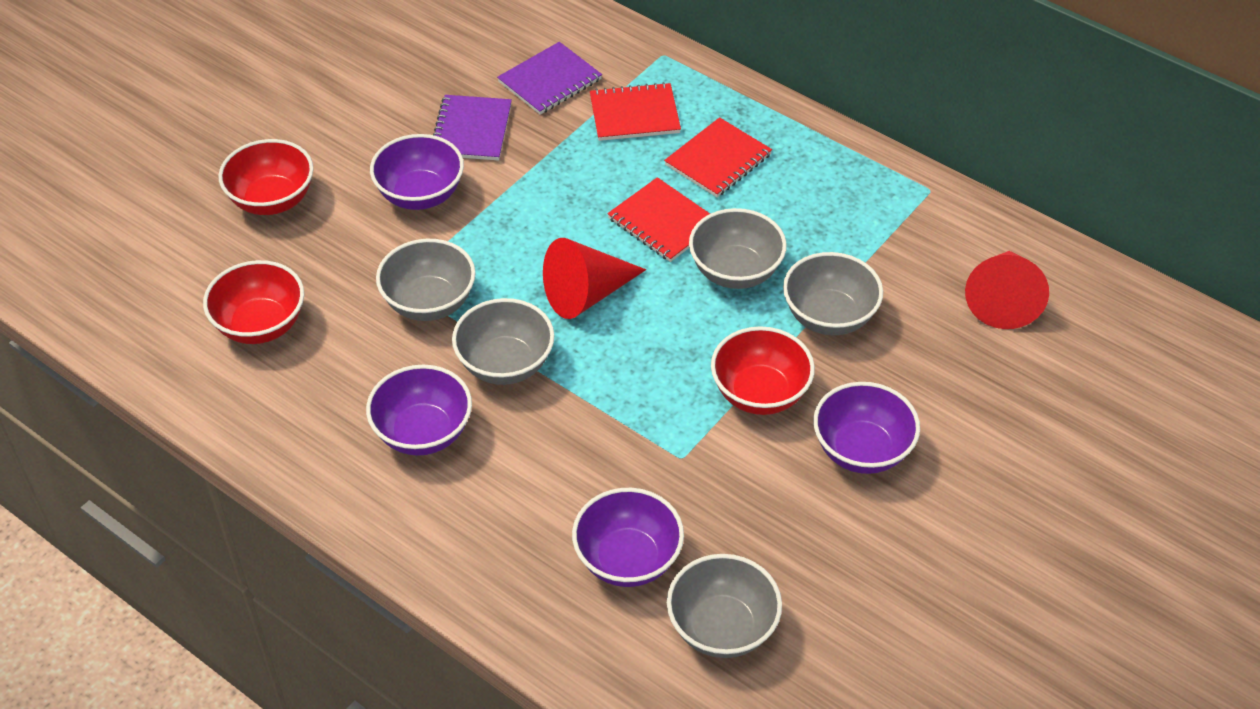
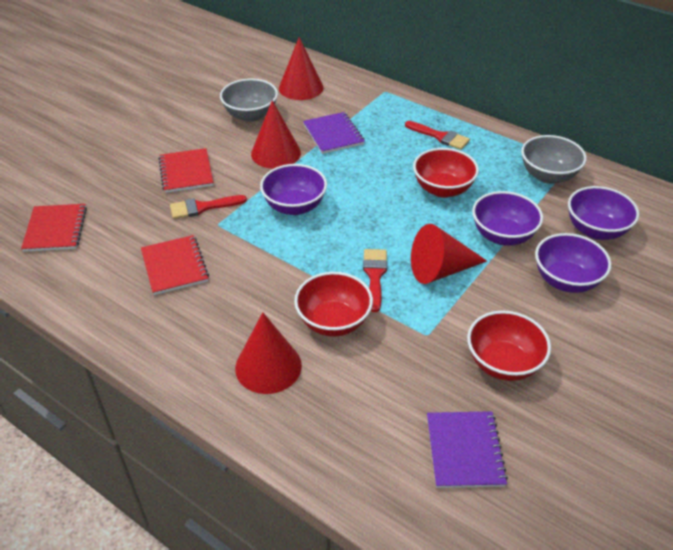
grey bowl: [376,239,476,321] [452,298,555,385] [667,554,782,658] [689,208,787,289] [783,252,883,335] = 5 -> [220,78,278,122] [521,135,587,184] = 2
red brush: none = 0 -> [170,195,247,219] [363,249,387,312] [405,121,470,150] = 3
red cone: [543,238,646,319] [965,251,1049,329] = 2 -> [235,312,302,394] [251,100,301,169] [279,37,323,100] [411,224,487,284] = 4

